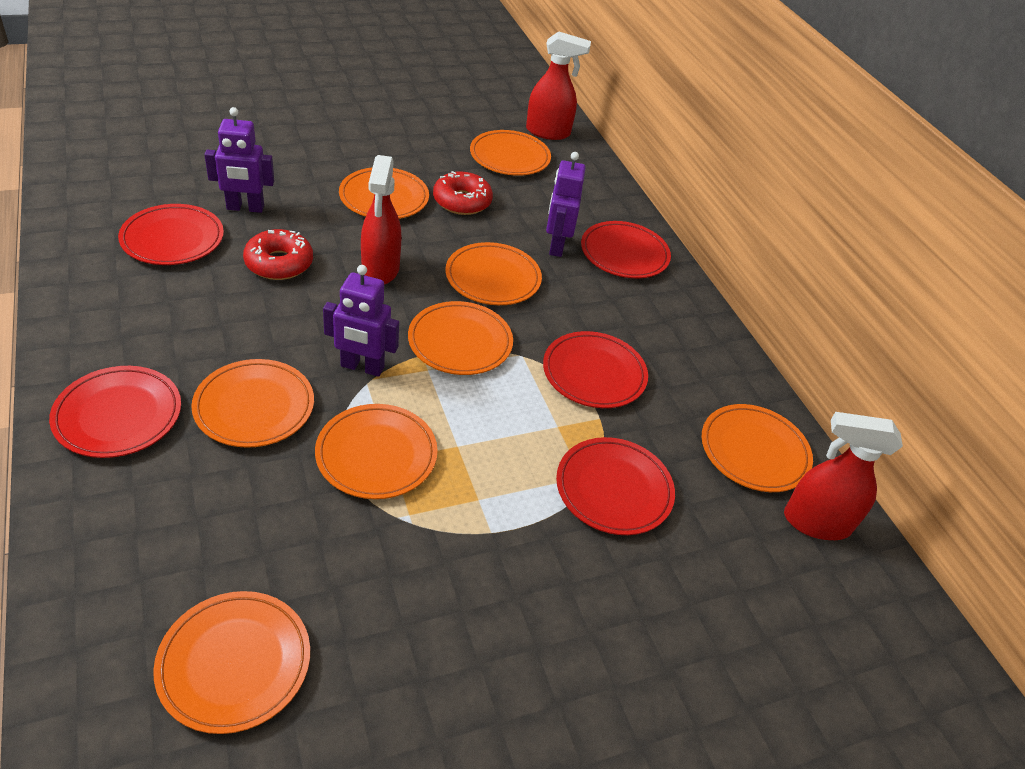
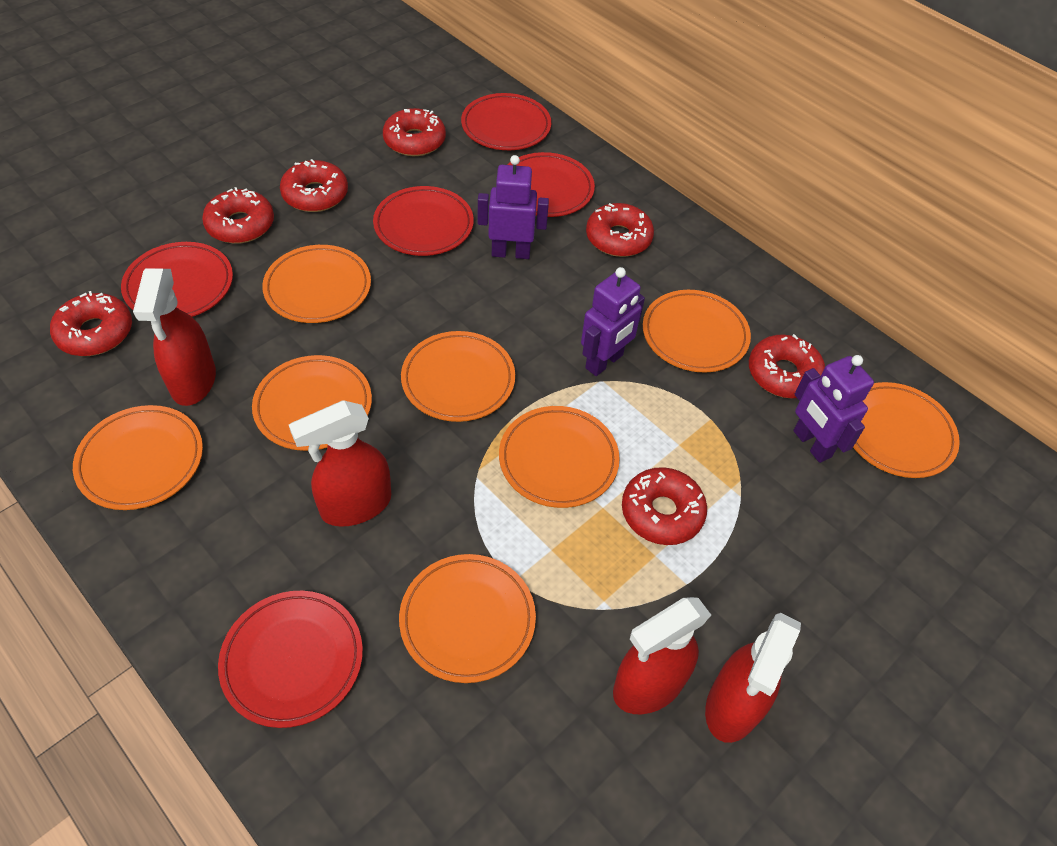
red donut: [243,229,313,280] [433,171,493,215] = 2 -> [50,291,132,356] [202,187,274,244] [280,159,348,212] [383,108,446,156] [586,203,654,257] [622,467,707,545] [749,334,825,398] = 7
red spray bottle: [361,155,402,285] [526,31,591,140] [784,412,903,540] = 3 -> [133,268,216,406] [289,401,391,527] [613,597,711,714] [705,613,801,743] = 4

